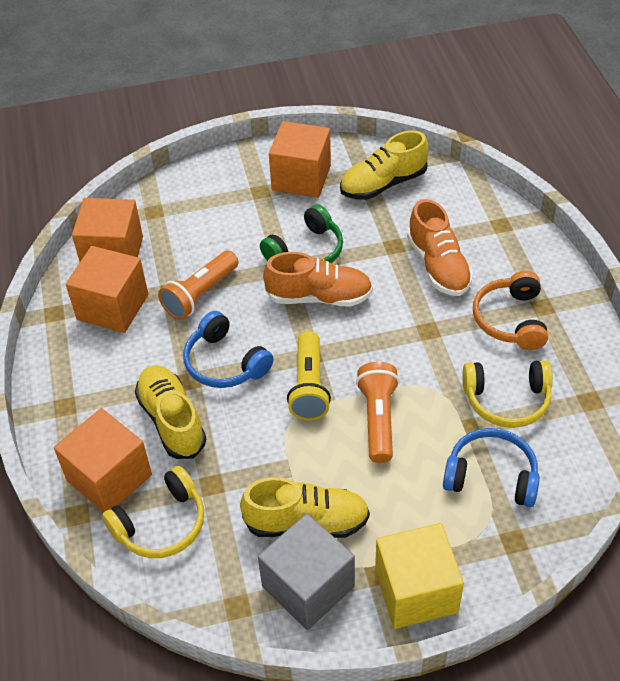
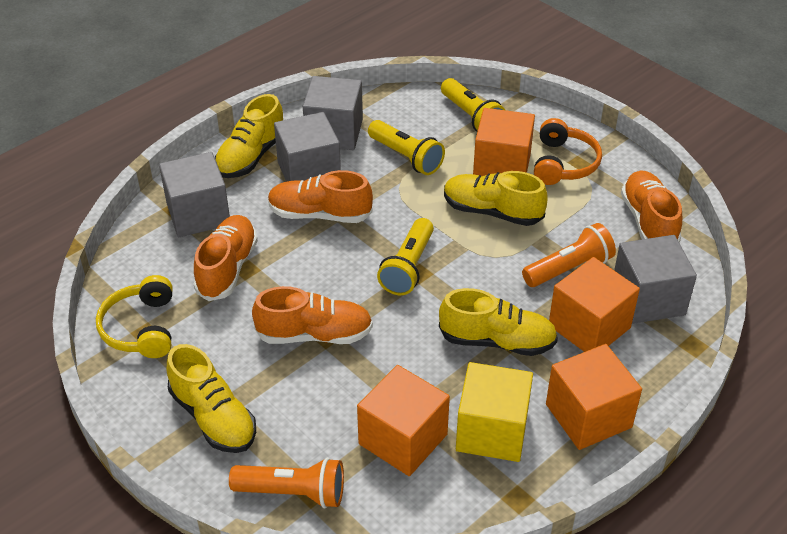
blue headphones: [183,311,274,388] [443,428,540,507] = 2 -> none = 0
green headphones: [260,204,343,263] = 1 -> none = 0
grey cube: [258,513,355,630] = 1 -> [159,152,230,237] [274,112,341,181] [303,76,363,150] [614,235,697,324] = 4
orange shoe: [263,252,373,306] [407,199,473,296] = 2 -> [194,215,258,301] [252,286,373,344] [268,170,373,223] [621,171,682,242] = 4
yellow flashlight: [287,331,331,420] = 1 -> [368,120,445,175] [377,218,434,295] [441,78,505,131] = 3
yellow headphones: [102,466,204,558] [462,360,553,428] = 2 -> [96,275,172,358] = 1
yellow shoe: [135,365,206,459] [240,477,370,538] [340,131,429,200] = 3 -> [167,344,256,453] [215,94,283,178] [439,288,558,356] [444,171,548,226] = 4

